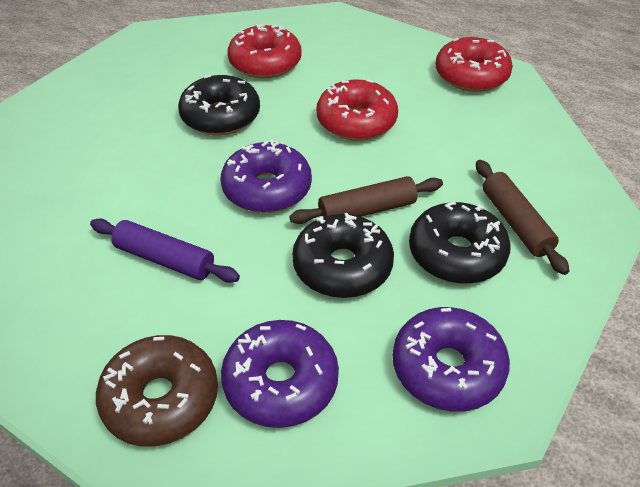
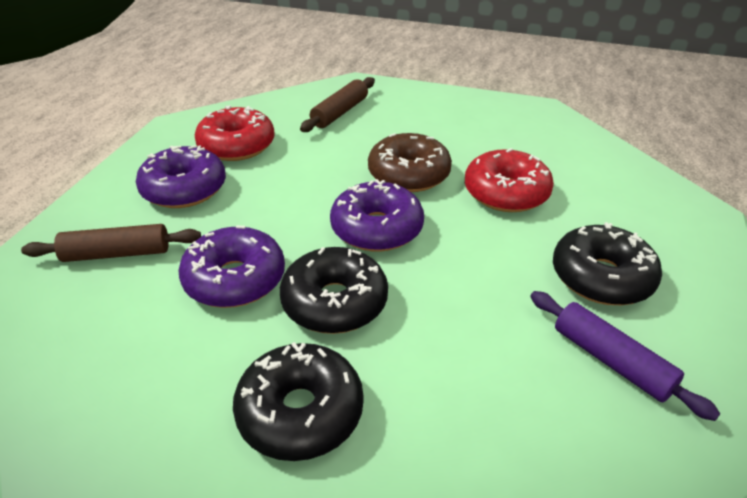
red donut: [228,24,302,78] [316,79,398,141] [436,37,513,92] = 3 -> [195,106,275,161] [465,148,554,212] = 2

